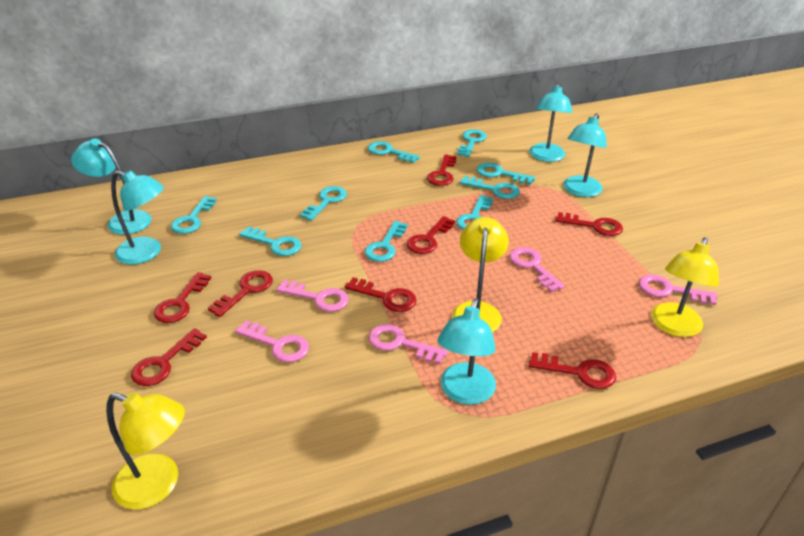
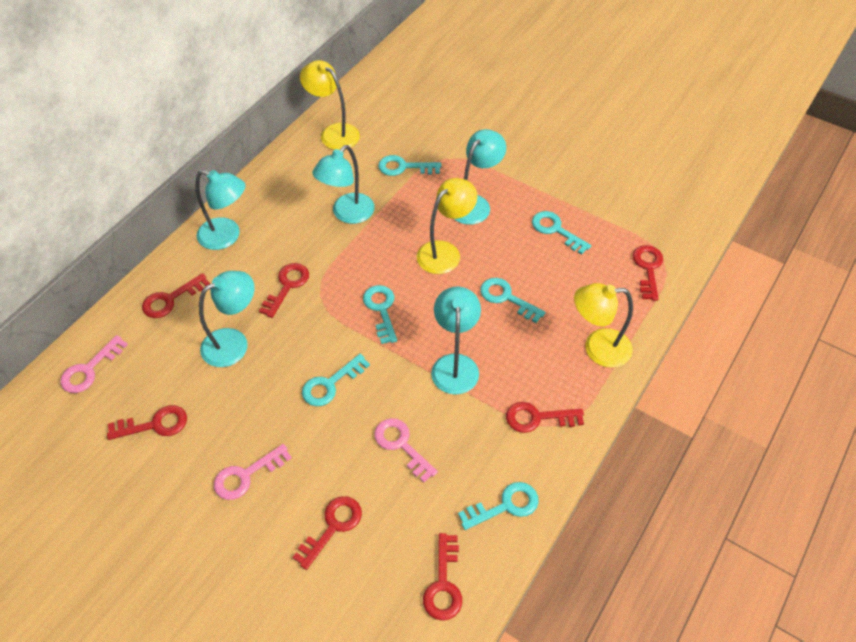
pink key: [235,320,309,362] [276,280,349,312] [369,324,448,364] [510,247,565,292] [639,275,718,305] = 5 -> [60,335,128,393] [214,444,292,500] [374,418,438,482] = 3
red key: [131,328,207,386] [154,272,212,323] [208,270,273,317] [345,277,417,312] [407,216,455,254] [427,154,456,186] [529,352,616,389] [555,212,623,236] = 8 -> [107,405,187,440] [142,273,210,318] [259,263,309,318] [292,496,362,570] [423,533,462,621] [506,402,584,433] [632,245,663,301] = 7
turquoise key: [171,196,217,234] [239,226,301,256] [300,186,347,221] [365,221,408,262] [368,141,420,163] [456,195,493,230] [457,129,487,157] [460,176,520,199] [477,163,535,185] = 9 -> [302,354,370,406] [363,285,397,344] [378,155,441,176] [458,482,538,530] [480,278,546,323] [532,211,591,255] = 6

